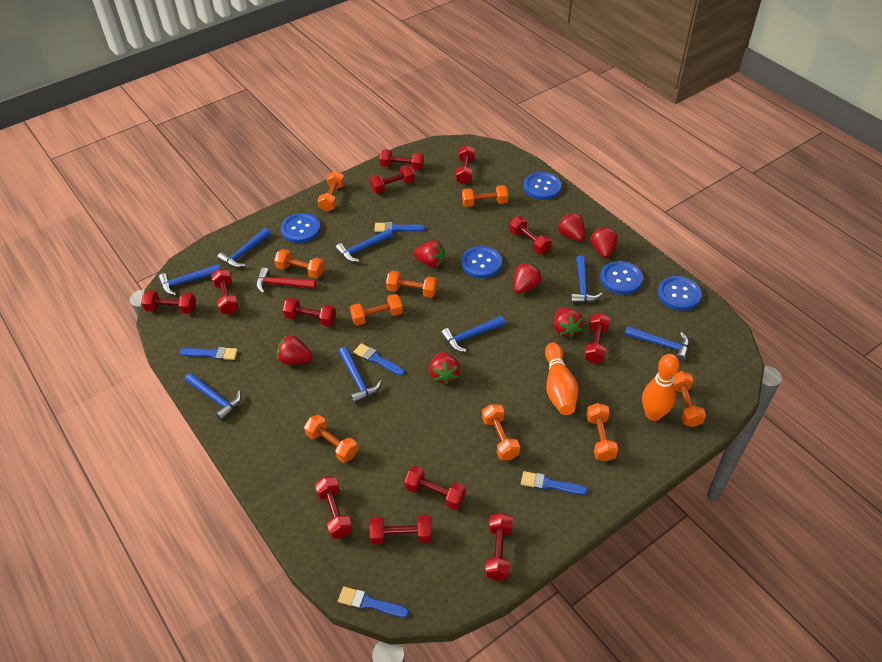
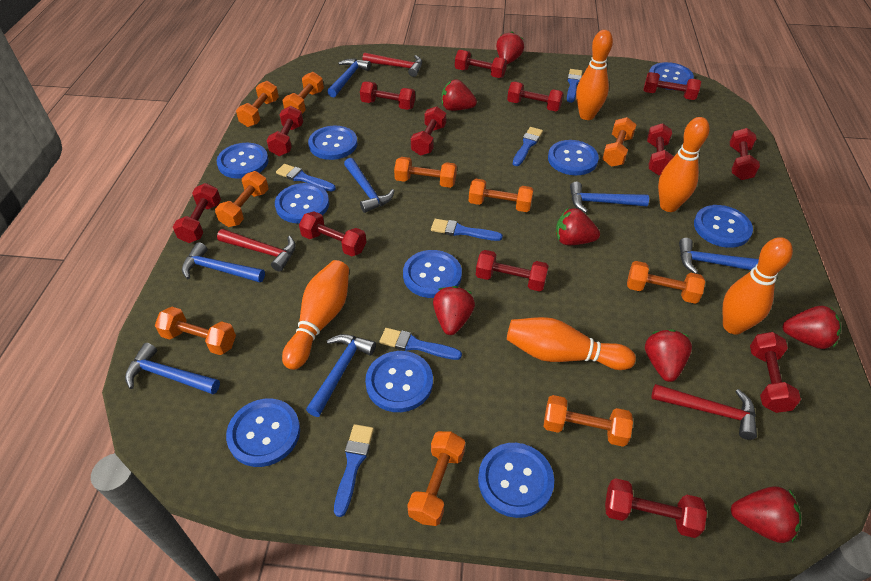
blue brush: [180,347,238,360] [338,586,409,618] [354,343,405,376] [374,222,426,232] [521,471,587,495] = 5 -> [276,164,336,192] [334,424,374,517] [379,328,462,360] [431,219,503,241] [513,127,543,166] [567,69,582,103] = 6
blue button: [281,213,321,243] [461,246,502,278] [524,172,562,200] [600,261,643,294] [657,276,702,311] = 5 -> [217,143,269,179] [226,399,300,467] [275,183,329,224] [308,126,357,160] [365,351,433,412] [403,250,462,298] [478,443,554,518] [548,140,599,175] [649,62,694,90] [694,205,753,248] = 10
blue hammer: [158,264,220,295] [185,373,241,421] [217,228,271,268] [335,229,393,262] [339,347,381,403] [441,316,505,352] [571,255,602,303] [624,326,689,362] = 8 -> [125,343,220,395] [182,242,265,282] [306,334,376,417] [327,59,371,97] [344,158,395,213] [570,182,649,213] [679,238,759,274] = 7
orange bowling pin: [545,343,578,415] [642,354,679,421] = 2 -> [282,260,349,370] [507,317,636,370] [576,30,613,120] [658,117,709,212] [722,237,793,335] = 5
orange dumbbell: [274,249,325,278] [304,415,358,463] [318,171,345,211] [350,294,403,326] [386,271,437,298] [462,185,508,207] [482,404,520,460] [586,403,618,462] [673,371,706,427] = 9 -> [155,307,236,355] [215,171,268,227] [236,81,279,127] [283,72,324,114] [394,157,457,188] [407,431,465,526] [469,179,534,212] [544,395,633,447] [602,117,636,167] [627,261,705,304] = 10
red dumbbell: [141,290,196,314] [211,269,239,314] [283,298,336,327] [315,477,353,539] [369,165,415,194] [369,515,432,545] [379,149,424,170] [404,466,466,510] [456,145,475,184] [485,513,513,581] [509,217,552,254] [584,313,610,363] = 12 -> [173,183,221,243] [267,106,303,156] [299,212,366,256] [360,81,415,110] [411,106,446,156] [455,50,507,78] [476,250,549,291] [507,82,564,111] [605,478,707,538] [643,72,701,100] [647,123,674,175] [730,128,760,180] [750,332,801,413] = 13
red hammer: [256,268,317,294] = 1 -> [217,229,296,272] [363,52,422,77] [651,384,757,440] = 3

